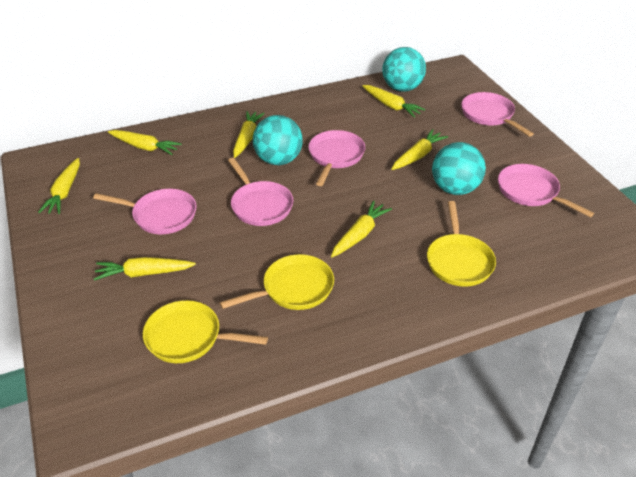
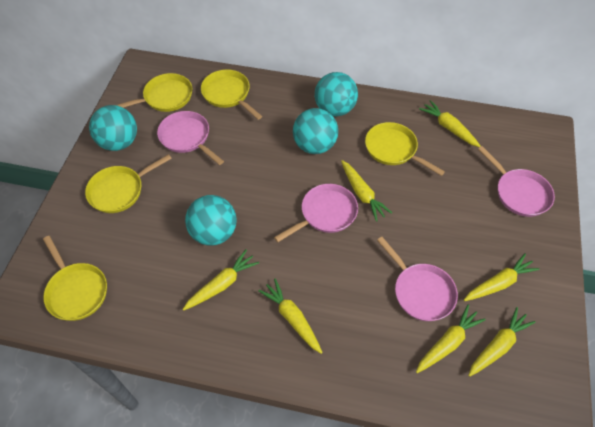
pink pan: [93,189,197,234] [228,158,293,226] [309,130,365,186] [461,92,534,137] [498,164,594,217] = 5 -> [157,111,224,165] [274,184,358,242] [377,237,458,321] [478,146,555,217] = 4
turquoise ball: [253,115,303,165] [382,47,426,92] [432,142,486,195] = 3 -> [89,105,137,151] [185,195,237,245] [293,108,338,154] [315,72,358,116] = 4
yellow pan: [143,300,268,363] [220,254,334,310] [427,201,496,287] = 3 -> [43,236,107,321] [85,154,172,213] [116,73,192,112] [201,70,262,120] [365,122,445,176] = 5

